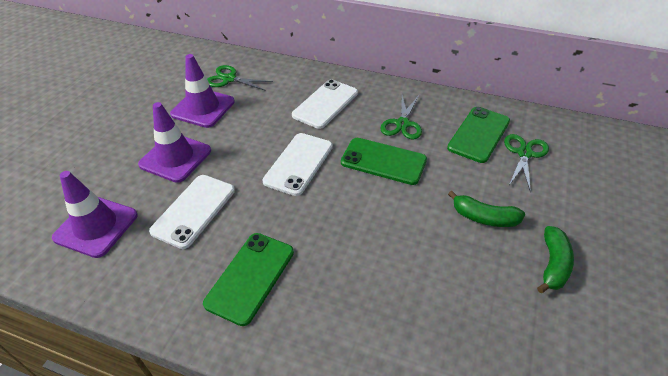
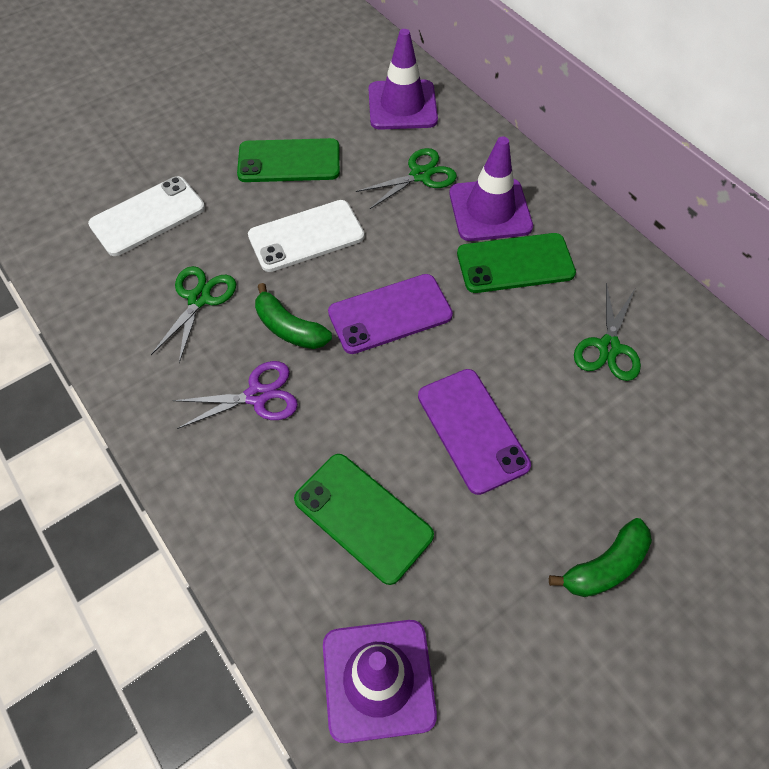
purple phone: none = 0 -> [328,274,453,354] [418,369,531,495] = 2
purple scissors: none = 0 -> [172,361,298,429] = 1
white phone: [149,175,235,249] [262,133,333,196] [292,79,358,129] = 3 -> [88,176,205,256] [248,200,364,272] = 2

